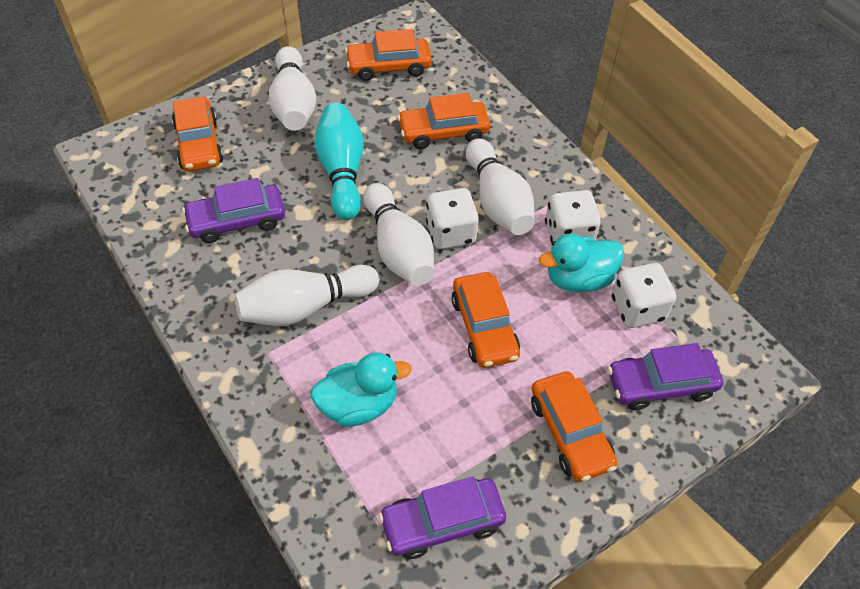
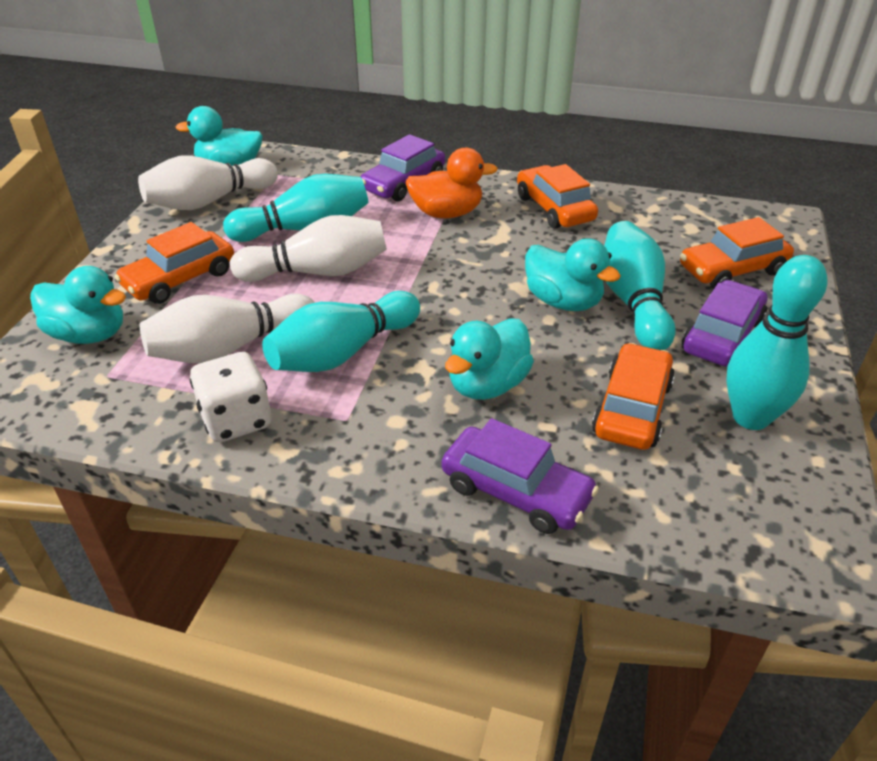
orange car: [172,97,223,171] [345,29,432,81] [397,93,490,149] [451,272,520,368] [531,371,618,482] = 5 -> [115,222,234,304] [517,164,598,229] [592,343,675,450] [680,217,794,288] = 4
orange duck: none = 0 -> [405,148,498,218] = 1
turquoise bowling pin: [314,103,364,220] = 1 -> [223,174,368,242] [262,291,420,372] [604,221,676,350] [726,255,828,430] = 4
turquoise duck: [311,353,412,427] [539,234,624,292] = 2 -> [30,266,126,344] [176,106,263,166] [445,318,534,400] [525,238,621,311] = 4
white bowling pin: [234,265,379,326] [268,46,316,131] [363,183,434,286] [466,139,535,235] = 4 -> [138,155,278,210] [140,293,315,363] [230,215,387,282] = 3
white dice: [426,188,479,249] [545,190,601,243] [612,263,676,328] = 3 -> [190,352,271,442] = 1

